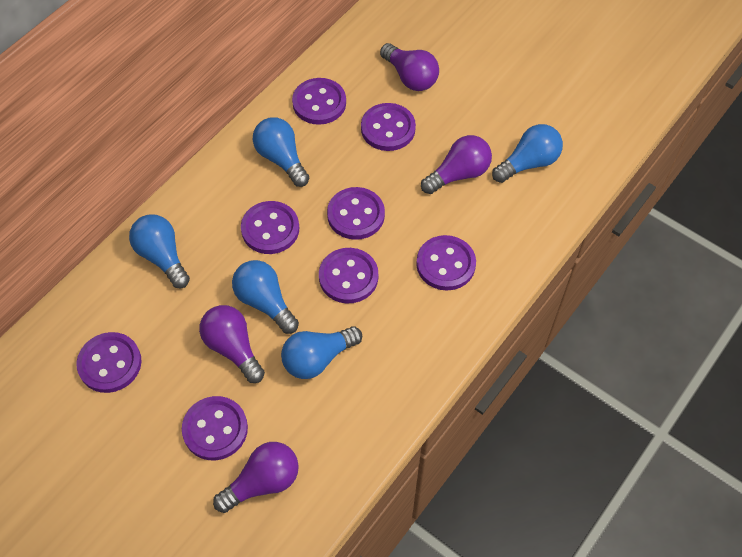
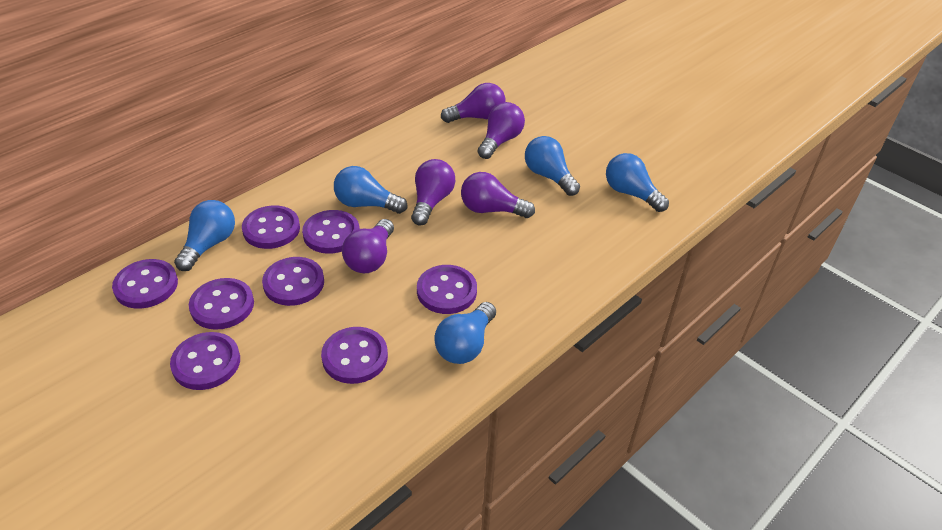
purple light bulb: [199,305,265,383] [213,442,299,513] [380,43,439,91] [421,135,492,194] = 4 -> [342,219,394,273] [411,159,455,226] [441,83,506,123] [461,172,535,218] [477,102,525,159] = 5

